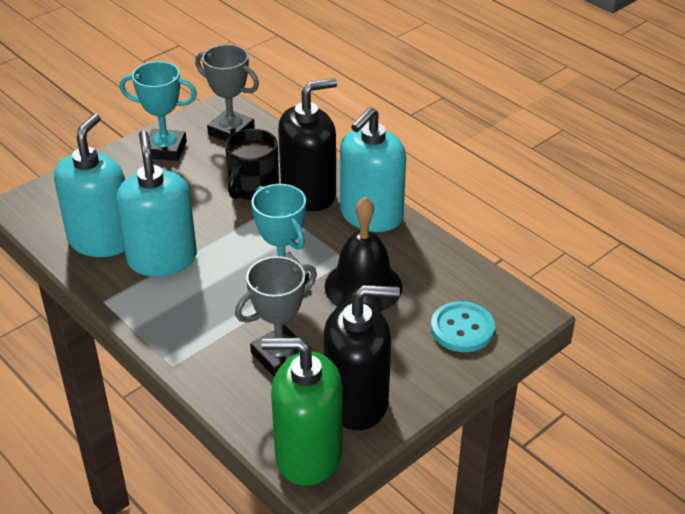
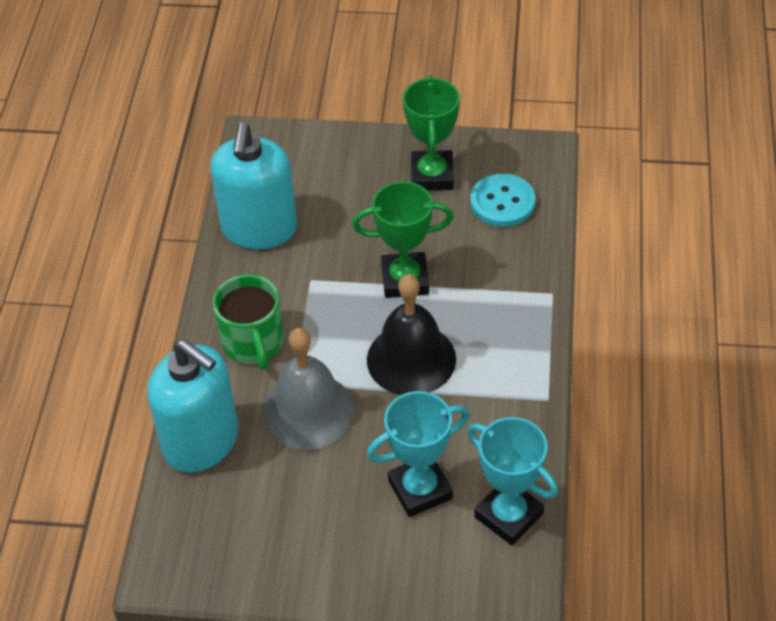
black mug: [225,129,279,200] = 1 -> none = 0
black soap dispenser: [278,78,337,211] [323,285,400,430] = 2 -> none = 0
green mug: none = 0 -> [213,274,284,370] = 1
green soap dispenser: [261,337,343,486] = 1 -> none = 0
green trophy: none = 0 -> [352,181,454,298] [403,75,460,190] = 2
grey bell: none = 0 -> [263,328,355,450] = 1
grey trophy: [195,45,259,141] [235,256,317,376] = 2 -> none = 0
turquoise soap dispenser: [54,113,125,257] [116,130,197,277] [340,107,406,232] = 3 -> [147,340,238,473] [211,123,297,249] = 2

